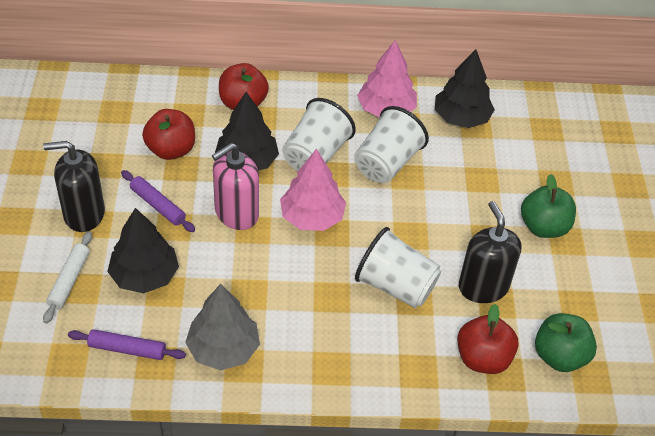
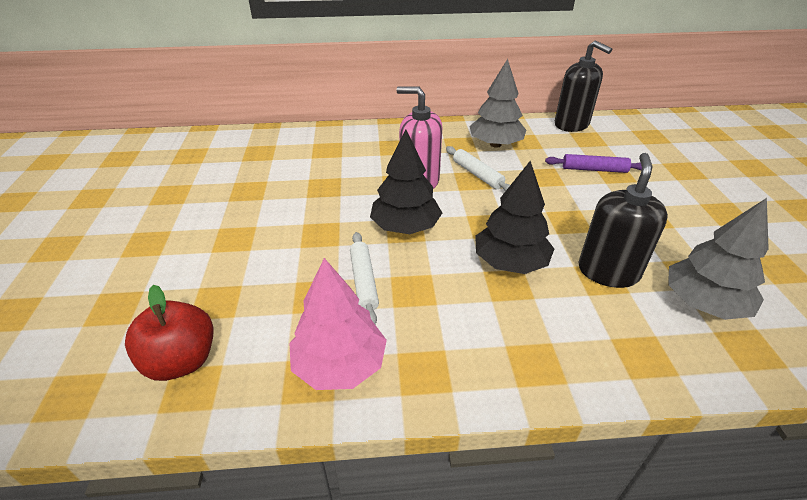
black tree: [107,208,179,293] [215,92,279,171] [435,49,495,128] = 3 -> [370,129,442,234] [475,160,554,274] = 2
green apple: [521,174,576,238] [535,313,597,372] = 2 -> none = 0
grey tree: [185,284,260,371] = 1 -> [469,59,526,148] [668,198,769,320] = 2
pink tree: [280,148,346,231] [357,40,417,118] = 2 -> [289,258,387,390] = 1
purple rolling pin: [68,329,186,360] [121,170,195,232] = 2 -> [545,154,642,173] = 1
red apple: [142,109,195,160] [219,63,269,110] [457,304,519,374] = 3 -> [125,285,213,381] = 1
white cup: [282,98,356,171] [354,106,429,183] [355,227,441,308] = 3 -> none = 0
white rolling pin: [43,231,92,324] = 1 -> [350,232,379,324] [446,146,510,191] = 2

